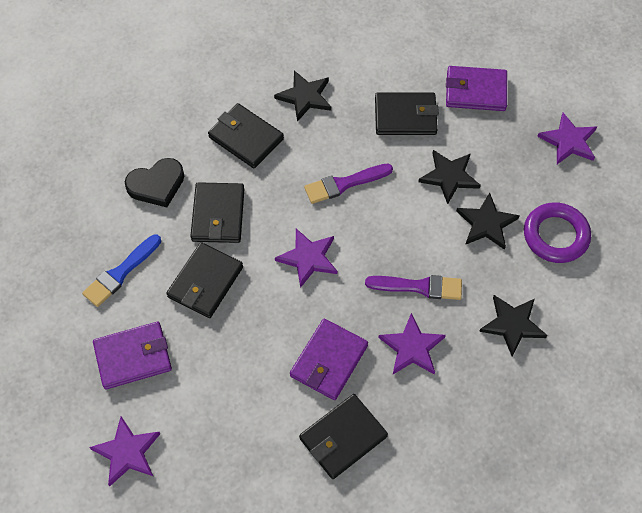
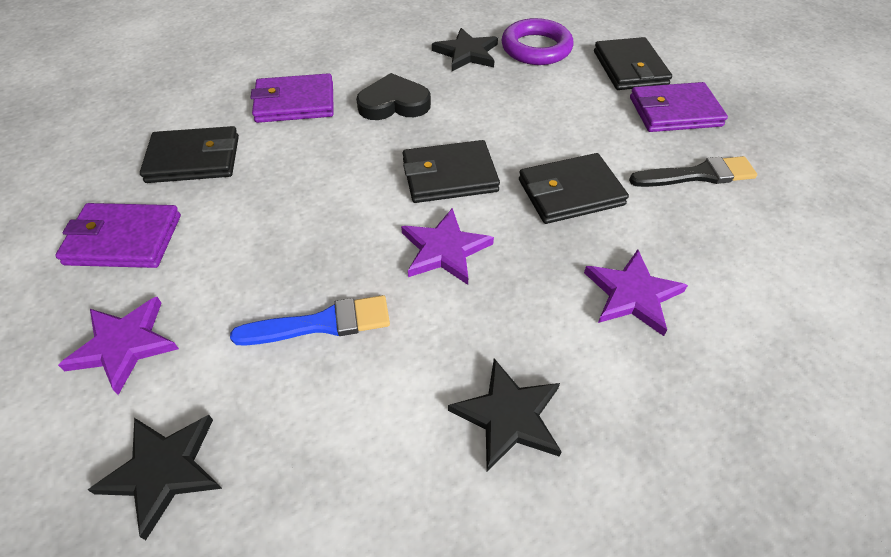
black brush: none = 0 -> [629,156,757,187] = 1
black star: [274,71,331,122] [418,150,481,204] [456,193,520,250] [479,295,547,357] = 4 -> [88,415,222,540] [432,28,498,71] [448,359,562,472] = 3
black wallet: [166,242,243,318] [190,182,244,243] [208,103,284,168] [299,394,388,479] [375,92,439,135] = 5 -> [140,126,239,183] [403,140,500,203] [519,153,629,224] [594,37,672,90] = 4
purple brush: [304,164,393,204] [365,275,462,300] = 2 -> none = 0
purple star: [89,416,160,486] [275,229,337,288] [378,313,446,375] [537,113,597,164] = 4 -> [58,297,179,395] [401,208,494,285] [584,249,688,336] = 3

